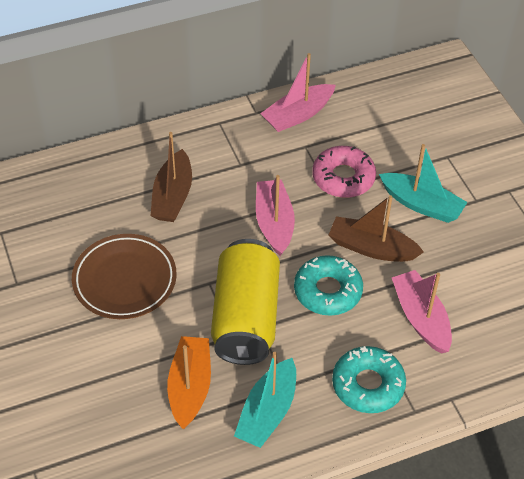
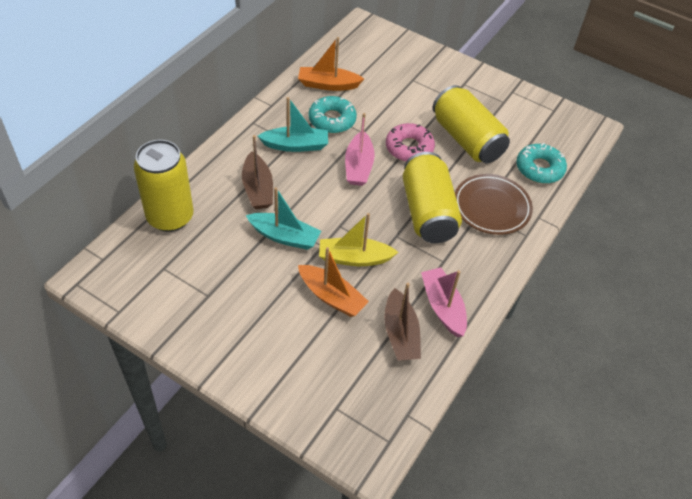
orange boat: [167,336,211,429] = 1 -> [298,37,364,91] [298,247,369,317] = 2
pink boat: [256,175,295,256] [260,53,336,132] [392,270,452,354] = 3 -> [345,113,375,186] [421,267,467,337] = 2
yellow boat: none = 0 -> [319,213,398,266] = 1
yellow can: [211,239,280,365] = 1 -> [134,140,194,232] [403,152,462,243] [433,85,510,163] = 3

